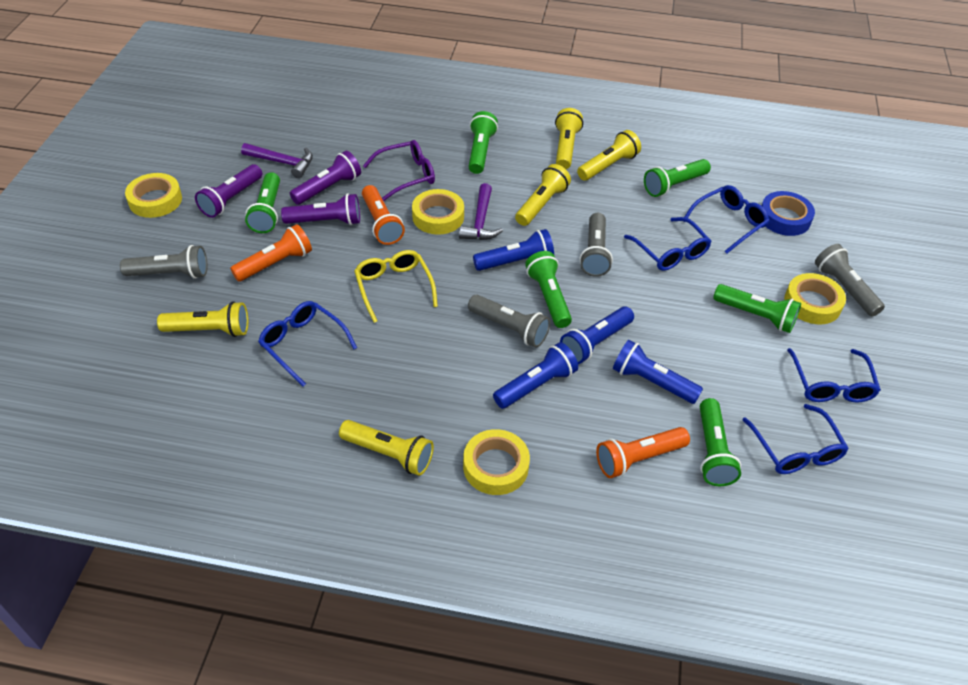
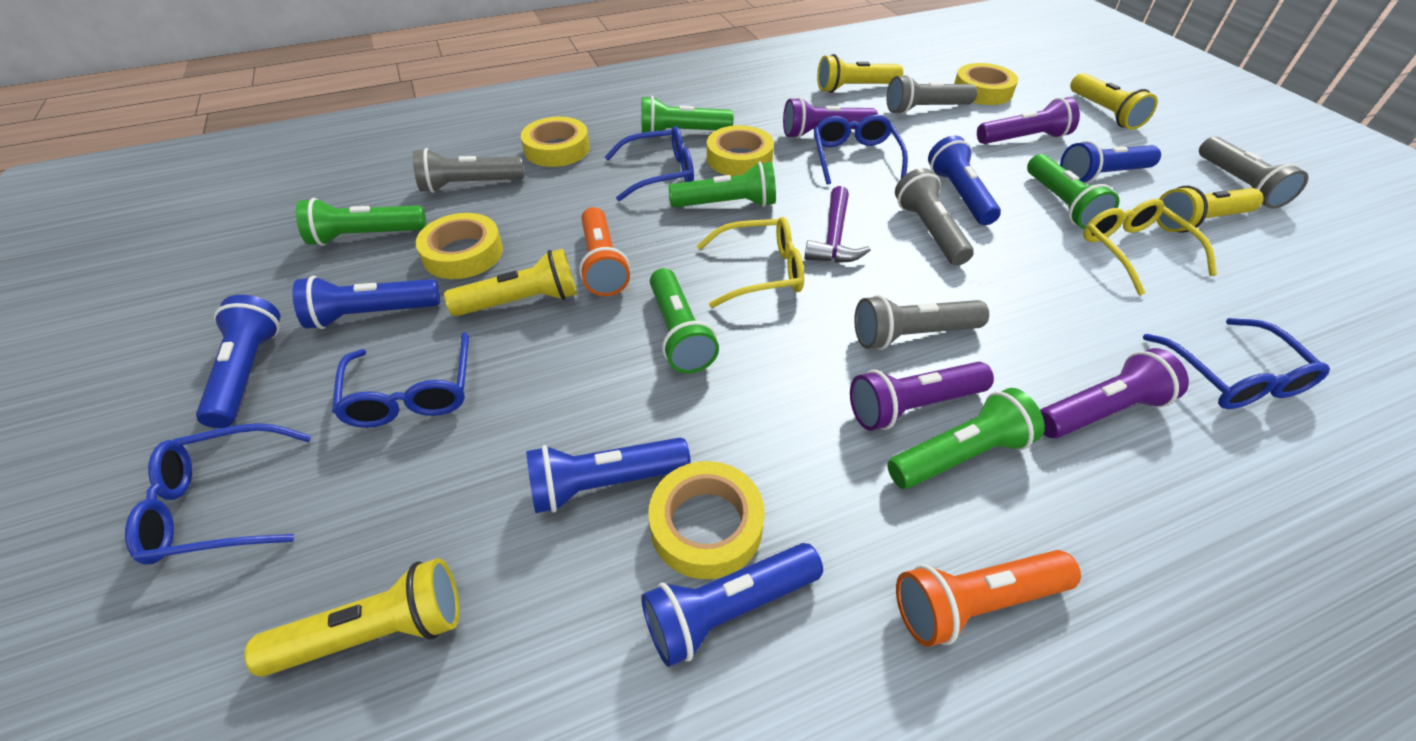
blue flashlight: [473,229,554,271] [493,342,578,409] [560,306,634,364] [613,340,703,404] = 4 -> [196,295,281,428] [292,276,440,329] [526,437,691,513] [641,543,823,667] [928,136,1001,225] [1060,140,1161,184] = 6
blue tape: [762,191,815,236] = 1 -> none = 0
grey flashlight: [120,245,208,279] [468,295,550,348] [580,213,613,277] [815,244,885,317] = 4 -> [413,148,524,193] [854,295,989,350] [887,75,977,114] [895,168,974,266] [1199,137,1308,209] = 5
orange flashlight: [230,224,312,282] [362,185,405,245] [596,427,690,478] = 3 -> [579,207,630,296] [896,550,1081,647] = 2
purple flashlight: [195,164,262,218] [281,193,360,225] [290,151,361,205] = 3 -> [783,97,878,139] [850,362,994,431] [977,97,1080,144] [1040,348,1189,439] = 4
purple glasses: [363,140,435,201] = 1 -> none = 0
purple hammer: [241,143,313,178] [459,183,503,240] = 2 -> [804,186,871,263] = 1
yellow glasses: [354,250,438,323] = 1 -> [697,217,804,308] [1083,199,1217,295] = 2
yellow tape: [125,173,182,218] [412,189,464,235] [463,429,530,495] [784,273,846,324] = 4 -> [415,213,503,279] [521,117,590,167] [648,461,765,579] [707,125,774,176] [954,63,1018,105] = 5

